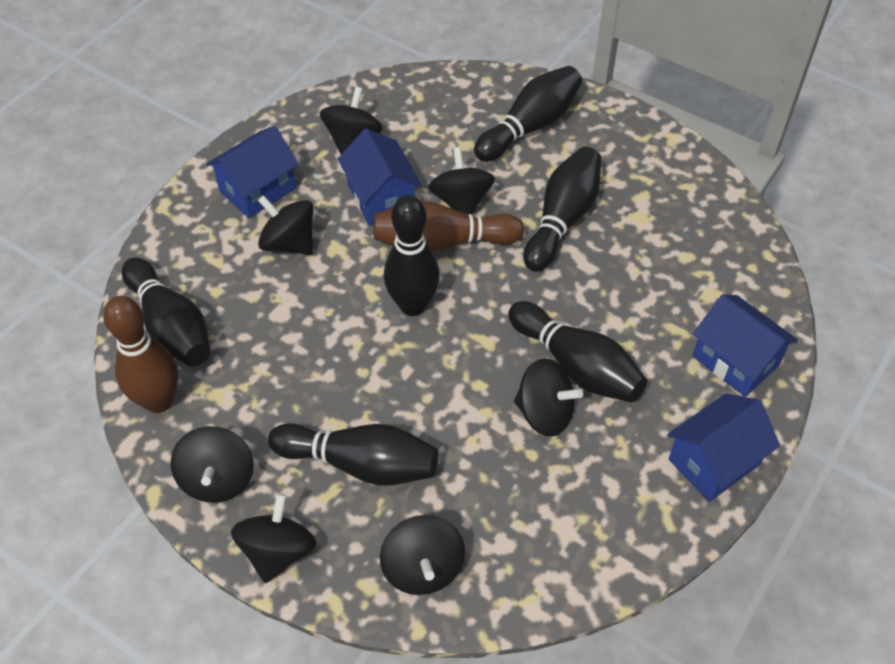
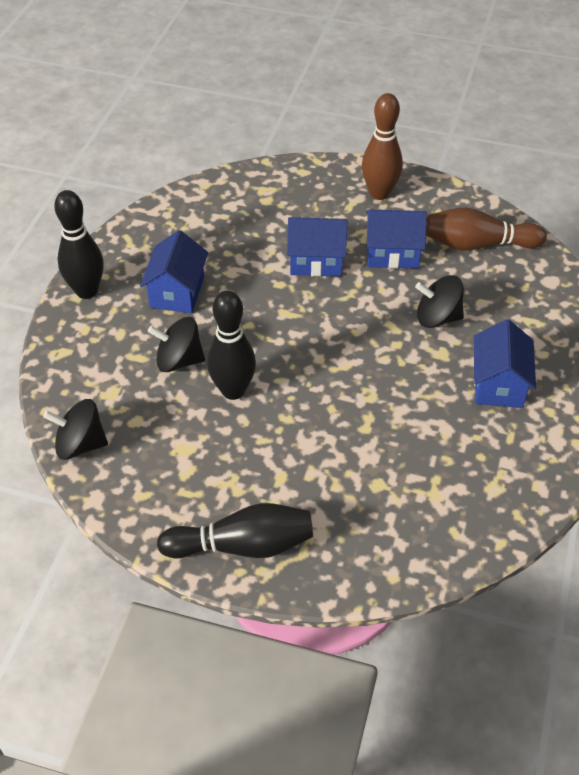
black bowling pin: [122,258,211,366] [268,423,438,486] [384,196,440,316] [474,66,582,162] [508,301,647,403] [524,147,601,272] = 6 -> [54,190,104,299] [157,503,313,558] [207,291,256,400] = 3
black spinning top: [171,426,253,503] [231,493,316,583] [258,195,313,255] [319,87,383,154] [380,515,465,595] [428,147,495,215] [514,358,583,437] = 7 -> [43,399,108,460] [148,317,205,372] [415,275,464,328] = 3

